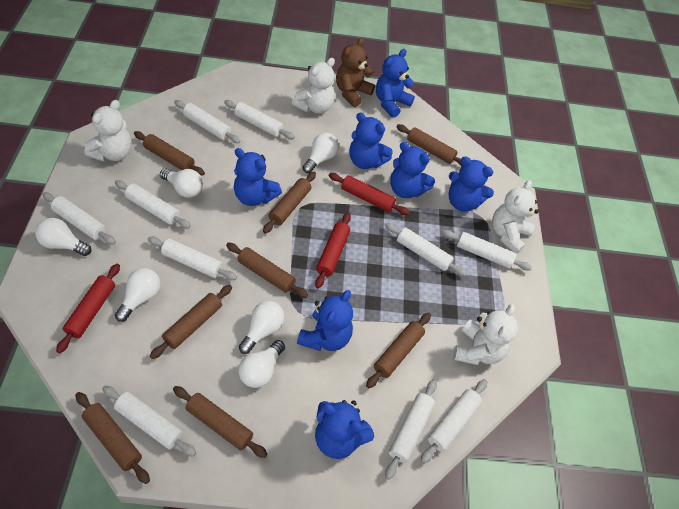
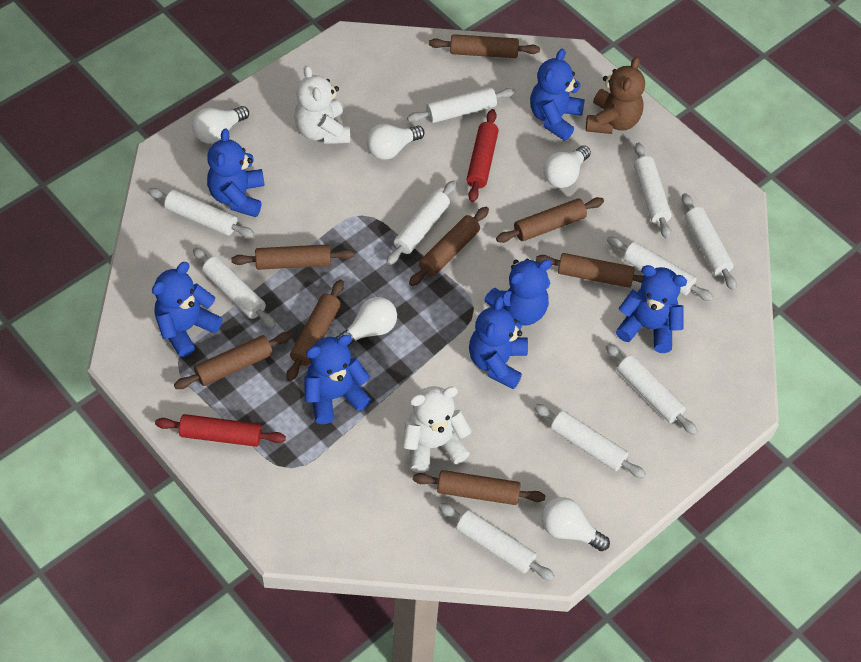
red rolling pin: [56,264,120,353] [315,213,351,288] [329,173,409,215] = 3 -> [155,414,286,447] [466,109,499,202] = 2
white light bulb: [35,217,91,256] [115,268,160,322] [160,169,203,198] [238,340,285,388] [239,301,284,354] [303,133,339,173] = 6 -> [192,106,249,144] [336,297,397,346] [367,124,425,160] [541,497,610,551] [544,145,591,188] = 5
white teddy bear: [84,100,132,162] [292,58,335,114] [453,304,518,365] [492,180,538,254] = 4 -> [294,65,350,144] [403,386,472,472] = 2

